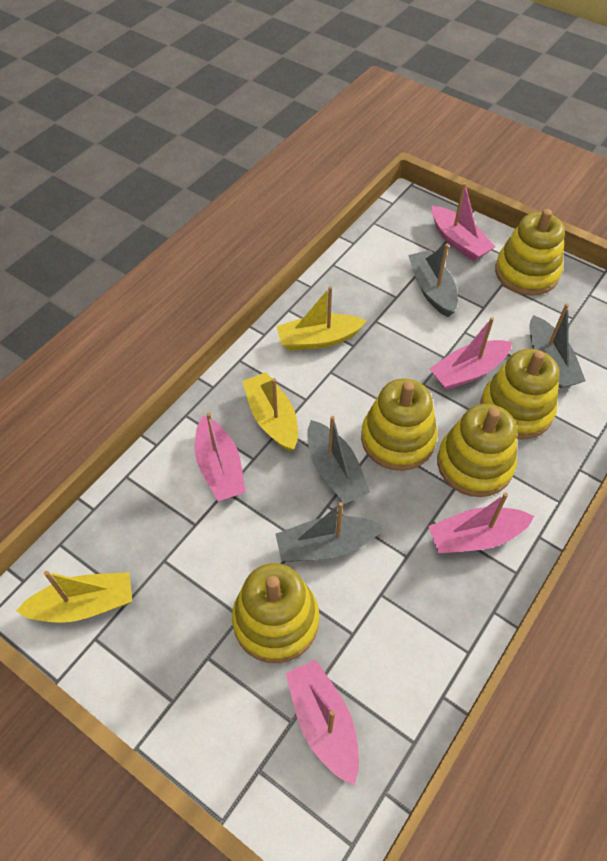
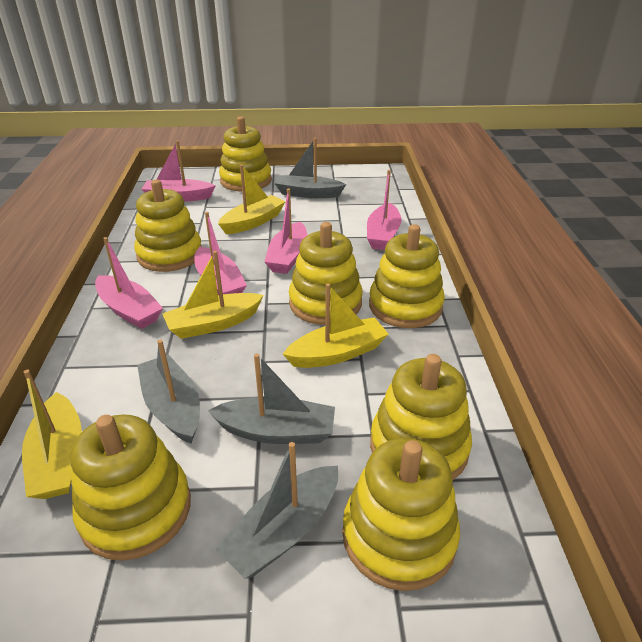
yellow boat: [16,571,132,623] [242,372,298,451] [276,286,366,351] = 3 -> [22,370,82,499] [163,251,264,339] [218,164,286,234] [283,283,388,368] = 4
yellow stacking toy: [232,563,319,663] [361,379,438,471] [437,404,517,497] [480,349,559,440] [495,209,565,296] = 5 -> [71,415,191,561] [134,180,202,272] [219,116,272,191] [289,222,363,325] [342,438,460,591] [369,224,445,328] [370,354,472,480] = 7

